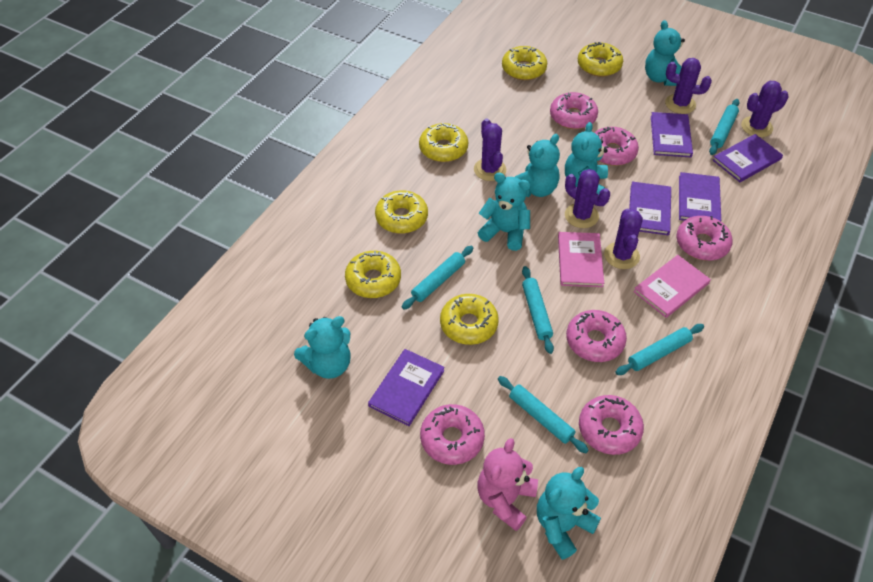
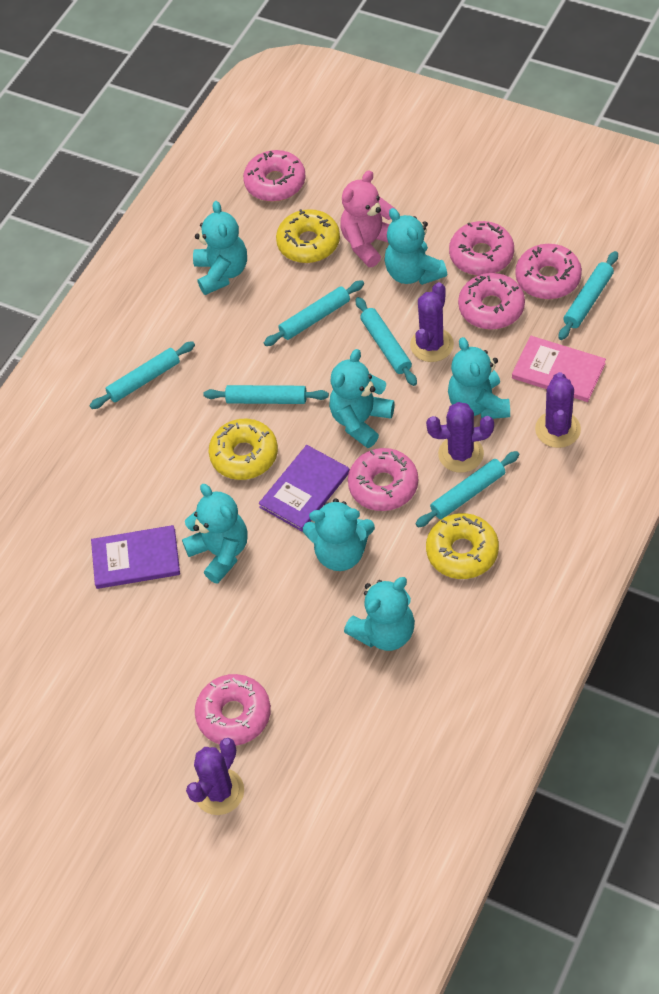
pink book: [558,232,604,287] [633,255,711,318] = 2 -> [512,336,606,402] = 1
purple book: [368,349,445,426] [629,182,671,235] [651,112,693,157] [679,172,721,221] [713,134,783,182] = 5 -> [91,525,180,589] [259,445,350,532] = 2
purple cactus: [474,118,506,181] [565,169,610,228] [604,209,643,269] [665,58,712,114] [741,81,788,137] = 5 -> [186,738,244,815] [410,282,454,362] [426,402,494,473] [535,372,581,448] = 4
turquoise rolling pin: [402,246,473,310] [498,376,589,453] [522,266,554,354] [616,324,704,375] [709,99,740,155] = 5 -> [89,341,195,409] [203,385,329,404] [264,280,364,346] [356,297,417,386] [416,451,520,527] [559,251,618,340] = 6
turquoise teddy bear: [294,316,351,379] [478,173,530,251] [515,134,560,197] [537,467,601,560] [565,122,608,194] [645,20,685,86] = 6 -> [182,484,248,584] [193,201,247,295] [303,498,375,571] [329,349,395,448] [344,577,415,651] [384,208,447,285] [448,337,510,419] = 7
yellow donut: [345,251,401,298] [375,190,428,234] [419,123,468,162] [440,294,499,345] [502,46,547,80] [578,42,623,77] = 6 -> [209,419,278,480] [276,209,340,263] [426,513,499,579] = 3

